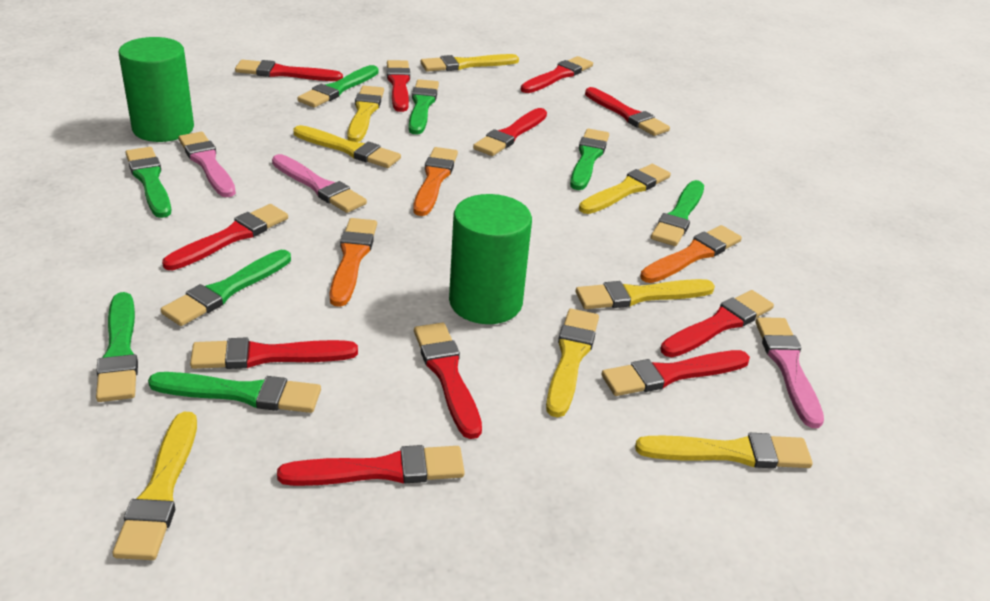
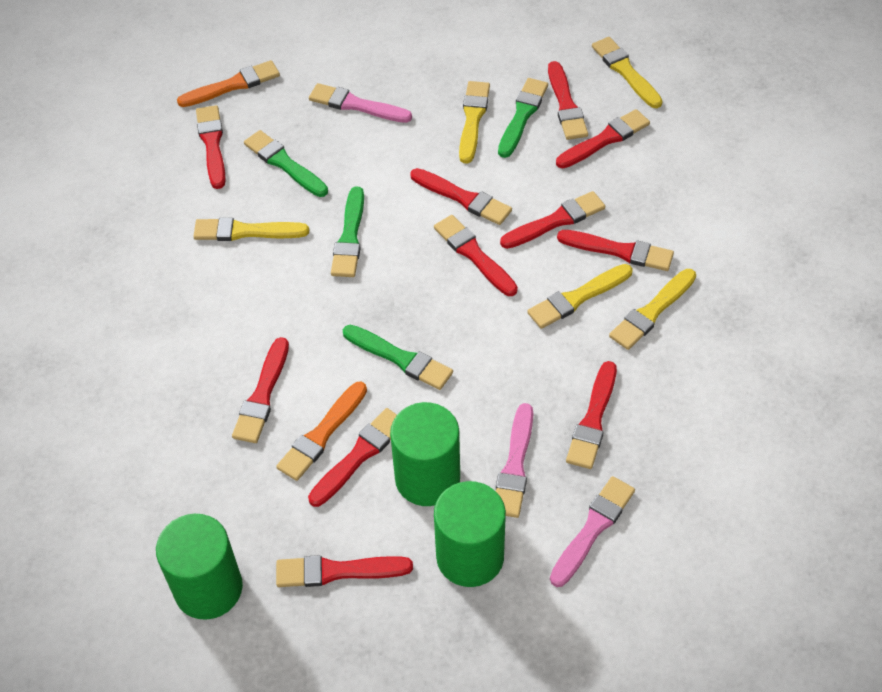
green brush: [96,292,138,402] [125,147,171,218] [148,372,321,413] [161,250,291,326] [297,65,378,107] [409,79,439,135] [570,129,609,190] [651,180,704,246] = 8 -> [244,130,328,197] [331,186,364,277] [343,325,453,390] [498,78,548,158] = 4
green cylinder: [119,37,194,142] [449,194,532,324] = 2 -> [156,514,243,620] [390,402,460,506] [434,481,506,587] = 3
orange brush: [330,218,377,307] [413,147,458,216] [640,225,742,283] = 3 -> [177,60,280,107] [276,382,367,481] = 2
yellow brush: [112,412,197,560] [293,125,401,168] [347,86,384,142] [421,54,519,72] [546,309,599,417] [576,279,715,309] [579,164,671,214] [635,433,813,468] = 8 -> [193,217,309,241] [459,81,490,164] [527,264,633,329] [592,37,663,108] [609,269,696,350] = 5

